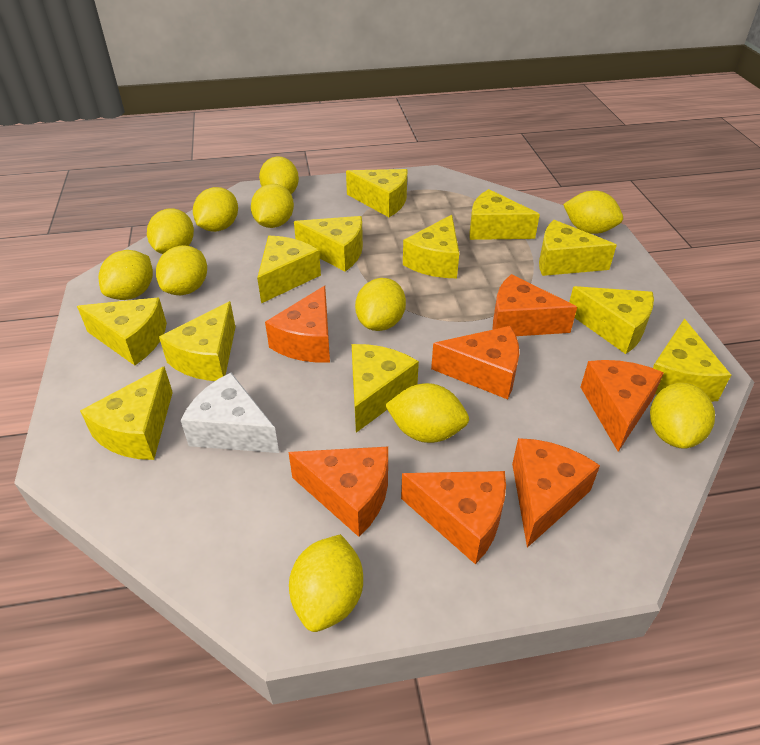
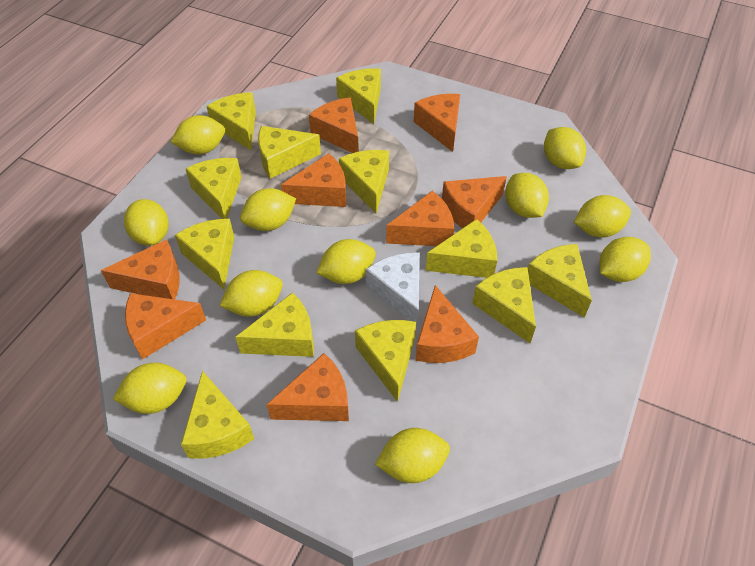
orange cheese: [265,286,330,363] [288,447,388,537] [401,471,506,564] [431,326,519,400] [493,274,577,336] [512,438,600,548] [581,360,664,452] = 7 -> [101,239,180,299] [125,293,206,360] [266,353,349,421] [281,153,346,207] [309,97,359,153] [386,190,454,246] [414,94,460,152] [415,285,479,363] [442,176,507,228] = 9

